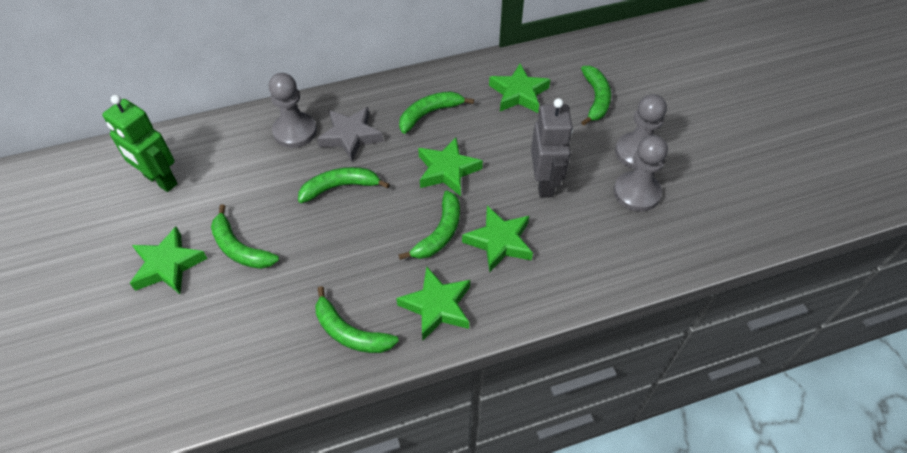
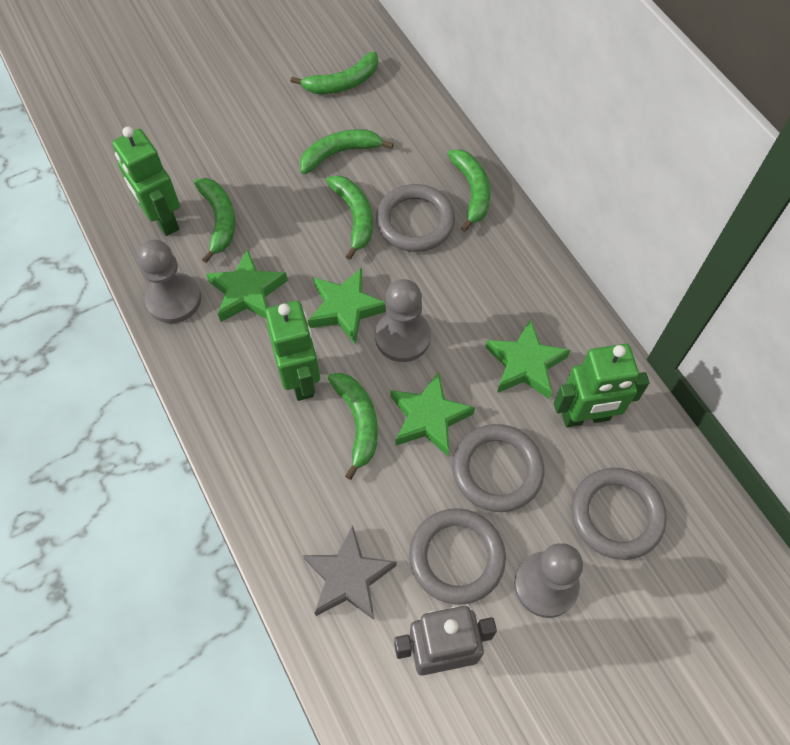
green robot: [102,95,178,192] = 1 -> [112,127,180,236] [265,301,320,401] [554,344,650,427] = 3
green star: [130,227,208,294] [396,267,470,340] [418,138,483,196] [462,206,533,273] [489,64,551,113] = 5 -> [206,249,288,322] [308,267,386,344] [391,372,475,456] [485,319,570,399] = 4
grey ring: none = 0 -> [376,184,455,252] [409,508,506,605] [452,424,545,512] [571,468,667,560] = 4

